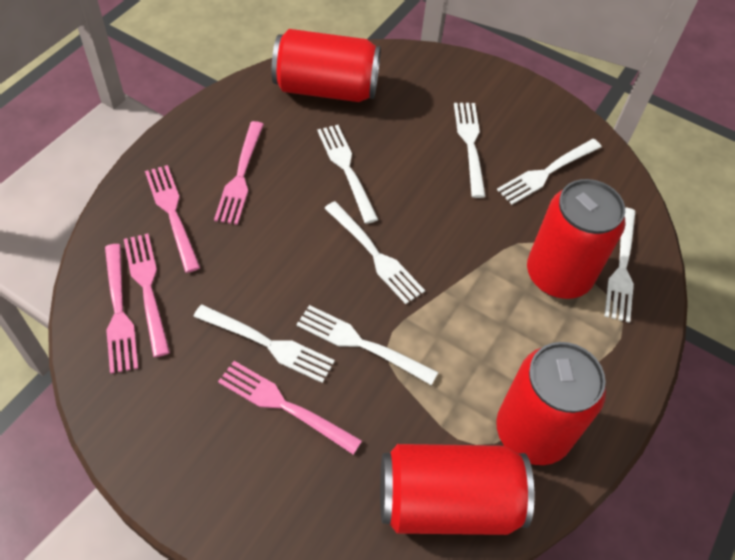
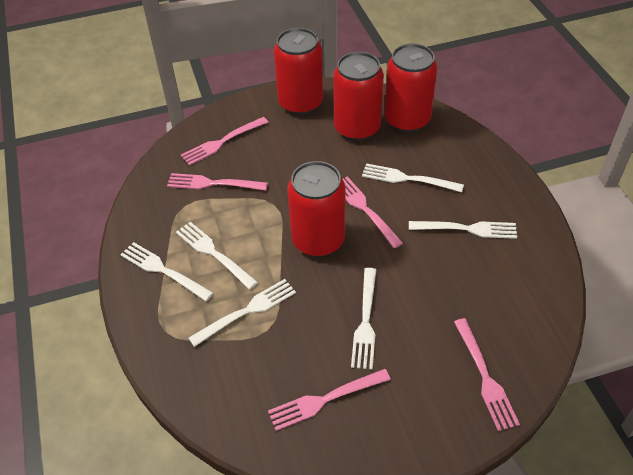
white fork: [193,305,335,383] [296,305,438,385] [317,125,378,224] [324,201,425,304] [454,103,486,198] [497,139,602,205] [604,207,636,323] = 7 -> [120,242,213,301] [176,222,258,289] [189,279,296,347] [351,268,376,370] [362,163,464,192] [409,221,517,239] = 6

